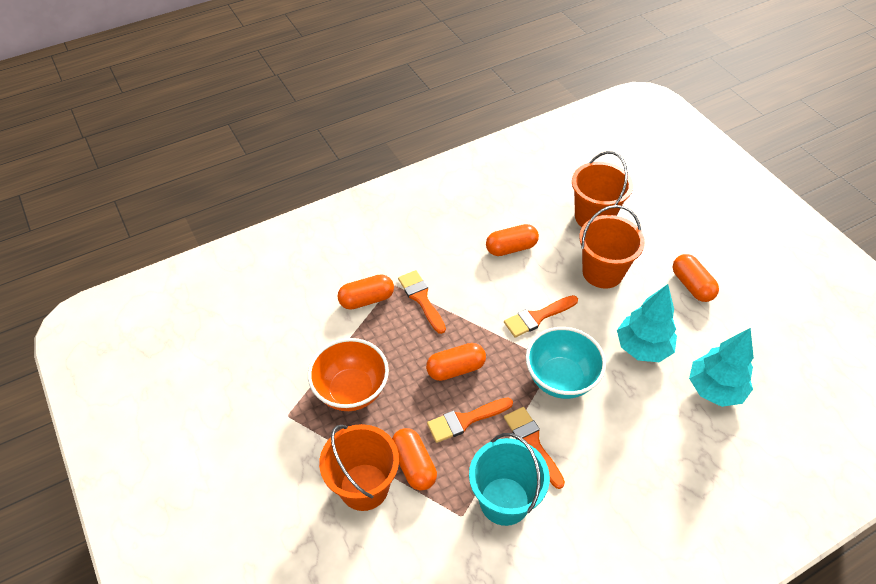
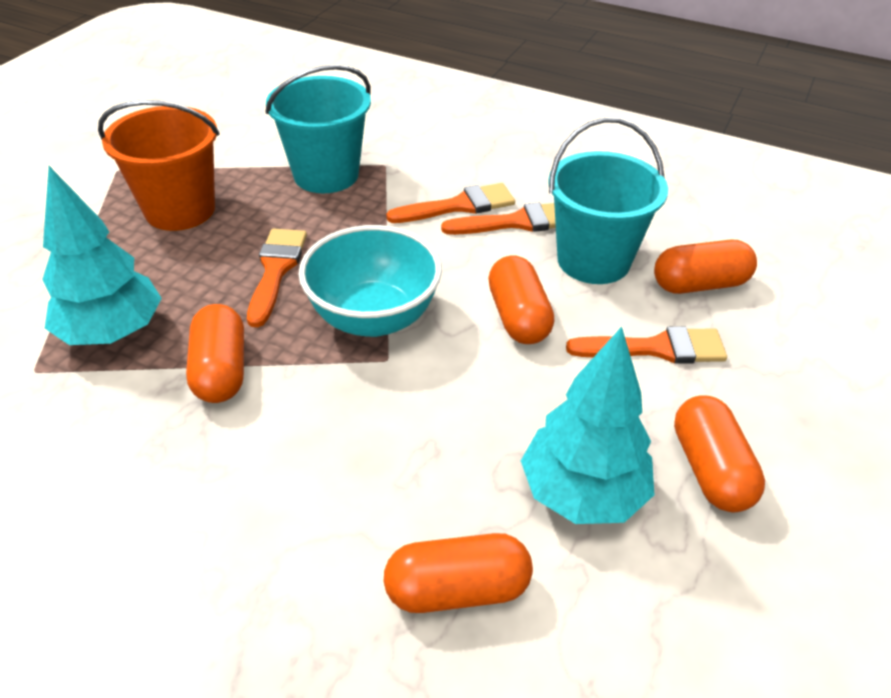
orange bowl: [308,338,389,411] = 1 -> none = 0
orange bucket: [319,424,399,511] [572,151,633,227] [579,205,645,289] = 3 -> [98,100,219,231] = 1
turquoise bucket: [469,433,550,526] = 1 -> [265,65,371,193] [548,118,668,284] = 2

